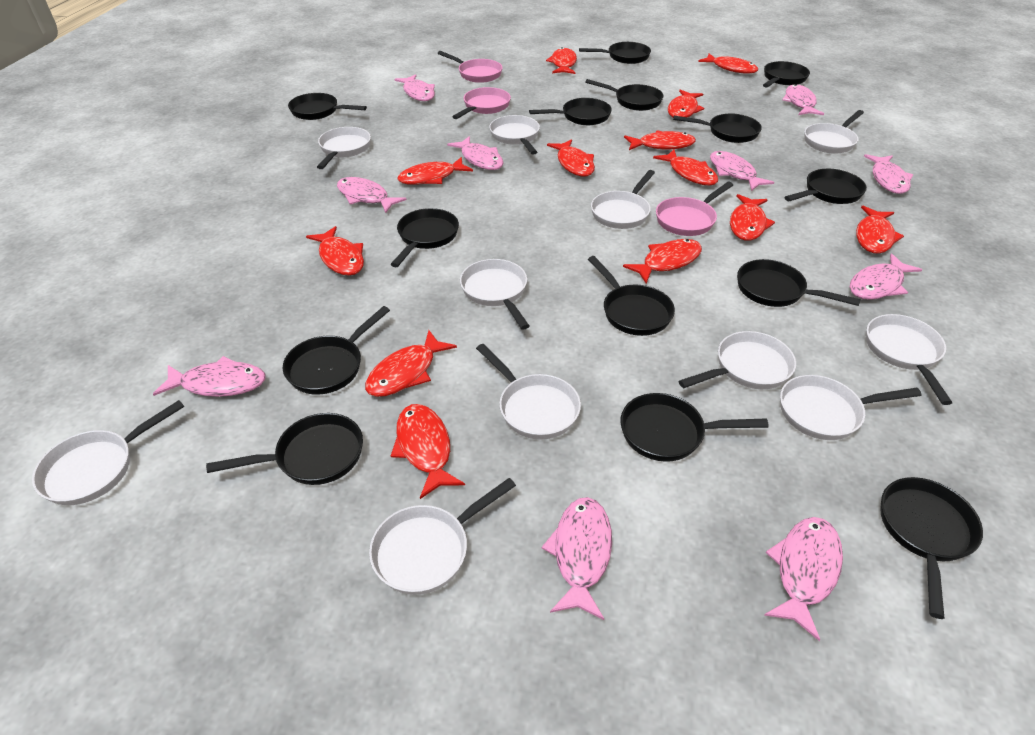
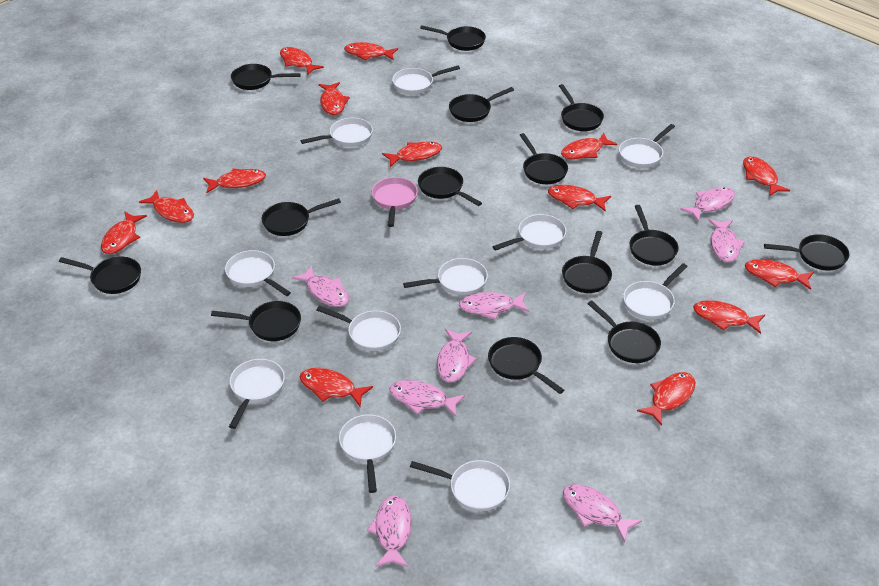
pink fish: [153,356,266,397] [337,177,407,213] [394,74,435,101] [447,136,504,170] [542,497,612,620] [710,151,774,191] [764,517,843,641] [782,84,824,115] [850,254,922,300] [864,154,913,194] = 10 -> [292,265,349,307] [367,495,412,567] [389,380,465,417] [437,329,477,383] [459,292,529,320] [563,484,642,543] [680,187,735,221] [708,219,745,262] = 8
pink pan: [438,51,503,83] [452,87,511,119] [656,182,733,236] = 3 -> [372,177,418,227] = 1
red fish: [306,226,364,275] [365,330,457,397] [391,404,465,499] [397,157,473,185] [546,47,577,74] [547,139,595,176] [623,239,702,283] [624,130,696,150] [653,150,718,186] [668,90,704,117] [698,54,758,74] [730,194,775,241] [856,206,904,254] = 13 -> [101,211,147,254] [139,190,194,223] [203,168,266,193] [280,47,324,76] [300,368,373,407] [319,82,350,115] [344,42,398,60] [382,141,442,167] [548,185,611,212] [561,133,617,159] [637,372,695,426] [693,300,765,334] [743,156,790,196] [745,259,814,290] = 14

